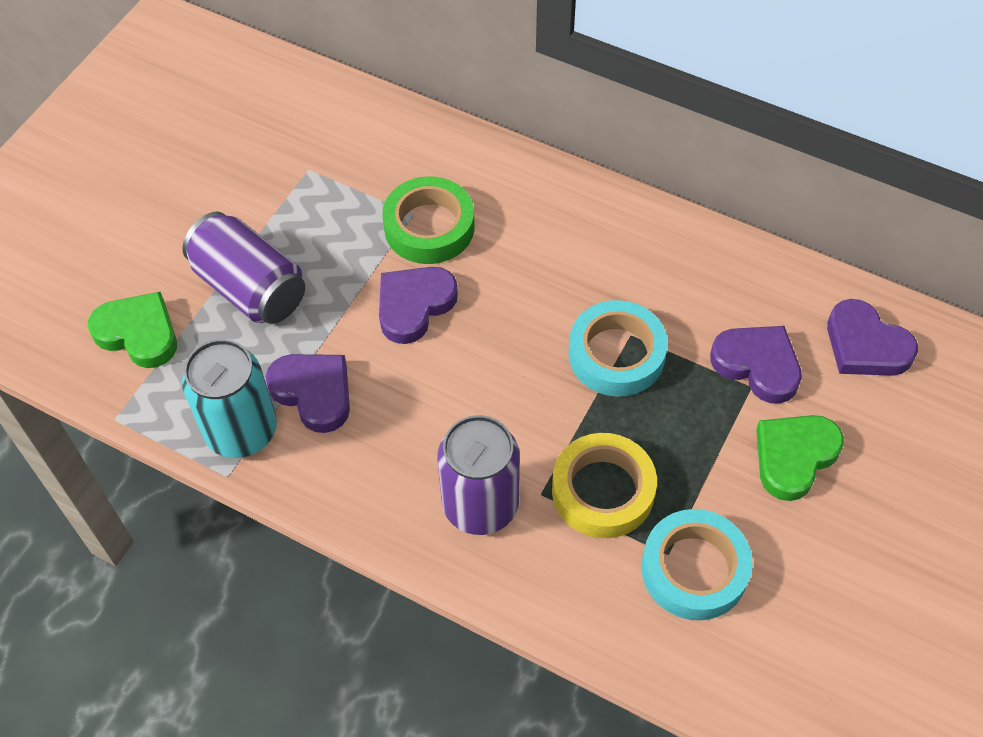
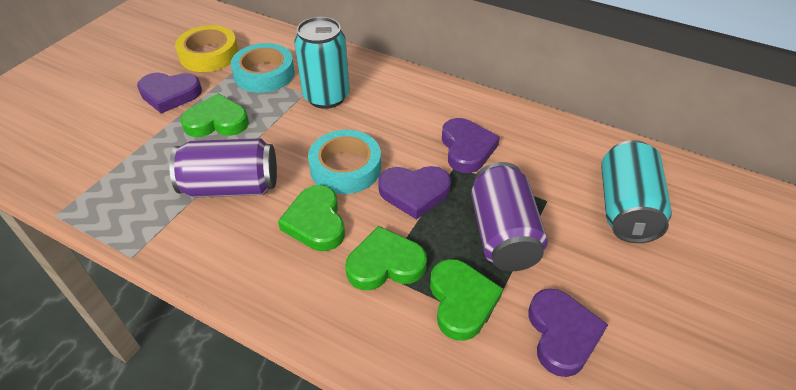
green heart: [88,292,177,368] [756,415,844,501] = 2 -> [181,94,249,137] [278,185,345,251] [345,226,427,290] [430,259,503,341] = 4
green tape: [382,176,474,264] = 1 -> none = 0
turquoise can: [182,339,277,458] = 1 -> [294,17,350,109] [601,140,672,243] = 2

